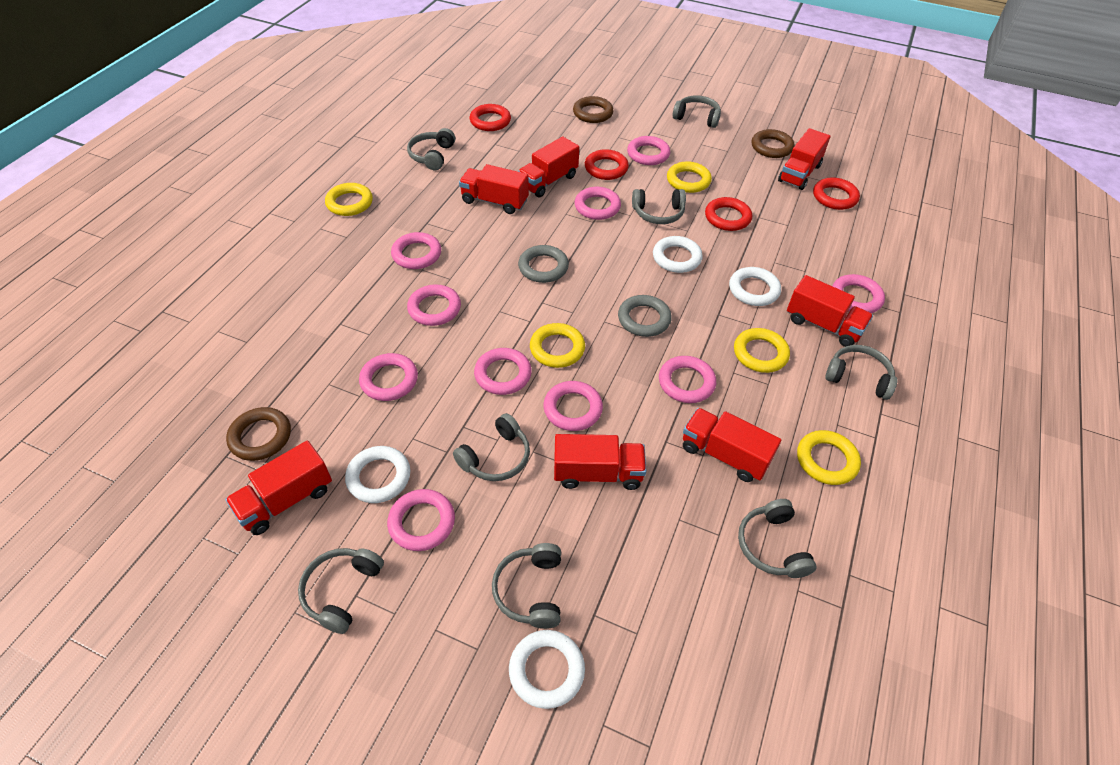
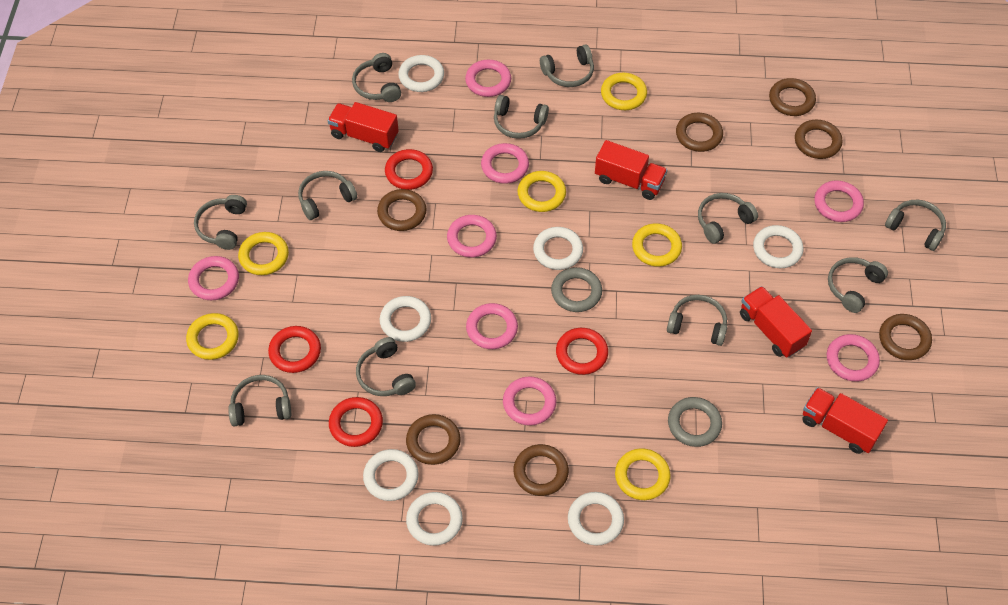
brown ring: [226,407,291,461] [573,96,614,123] [752,129,794,158] = 3 -> [377,189,426,231] [406,414,461,465] [513,444,569,496] [676,113,723,152] [769,78,816,116] [795,120,843,159] [879,314,932,360] = 7
grey headphones: [298,548,384,634] [407,128,455,170] [453,413,530,481] [492,543,561,629] [632,189,686,224] [673,96,721,128] [738,499,817,578] [825,345,897,400] = 8 -> [194,195,247,250] [228,375,291,426] [298,171,357,220] [352,53,401,102] [356,337,416,396] [494,95,549,139] [540,44,594,87] [667,295,727,346] [698,193,758,244] [828,257,888,313] [885,200,946,251] = 11
pink ring: [359,353,418,401] [387,489,455,551] [391,232,441,269] [407,284,461,326] [474,348,532,395] [543,381,603,431] [575,187,621,220] [627,136,670,165] [659,356,716,403] [832,274,885,313] = 10 -> [188,256,239,300] [447,215,497,257] [465,60,511,97] [466,303,518,349] [481,143,529,184] [503,376,556,426] [814,181,864,222] [827,334,880,382] = 8
red truck: [225,441,332,535] [459,164,529,214] [518,137,579,197] [554,434,646,490] [683,408,781,482] [778,128,830,190] [787,275,873,347] = 7 -> [328,102,399,152] [595,140,667,200] [740,286,812,358] [802,387,888,454] = 4
white ring: [345,446,410,503] [509,630,585,709] [653,236,703,273] [729,267,781,306] = 4 -> [363,449,419,501] [380,296,431,342] [398,55,444,92] [406,492,463,546] [533,227,583,270] [568,492,624,545] [753,225,803,268] = 7
yellow ring: [325,183,373,216] [530,323,585,368] [667,161,712,193] [734,328,790,373] [797,430,861,485] = 5 -> [186,313,239,360] [238,232,289,275] [517,171,566,212] [601,73,647,110] [615,448,670,500] [632,223,682,267] = 6

